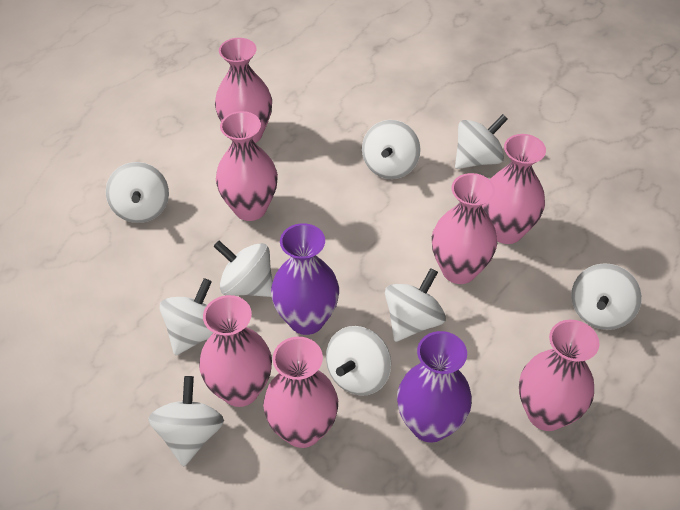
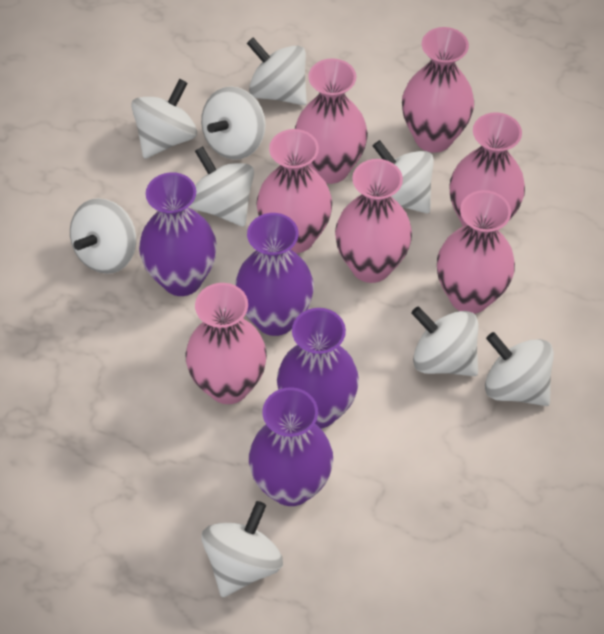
purple vase: [271,223,339,335] [397,331,472,443] = 2 -> [139,172,217,296] [235,213,314,336] [249,387,333,506] [277,308,359,428] = 4

